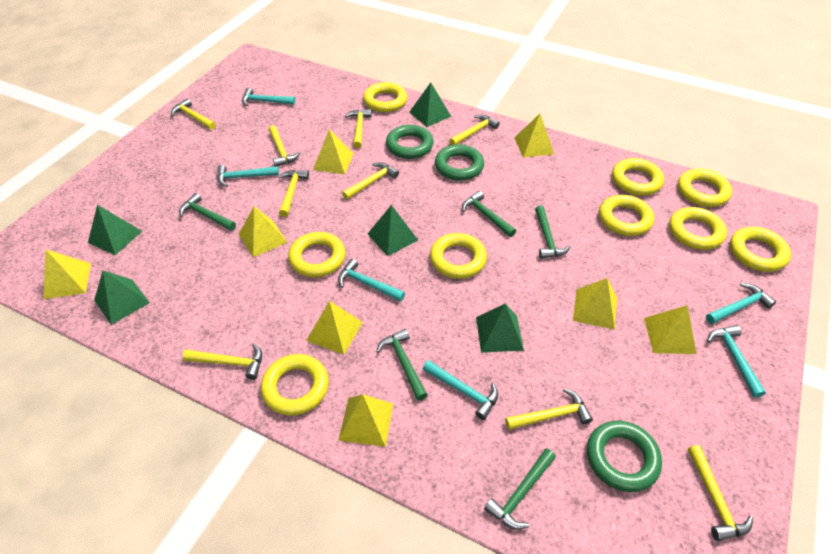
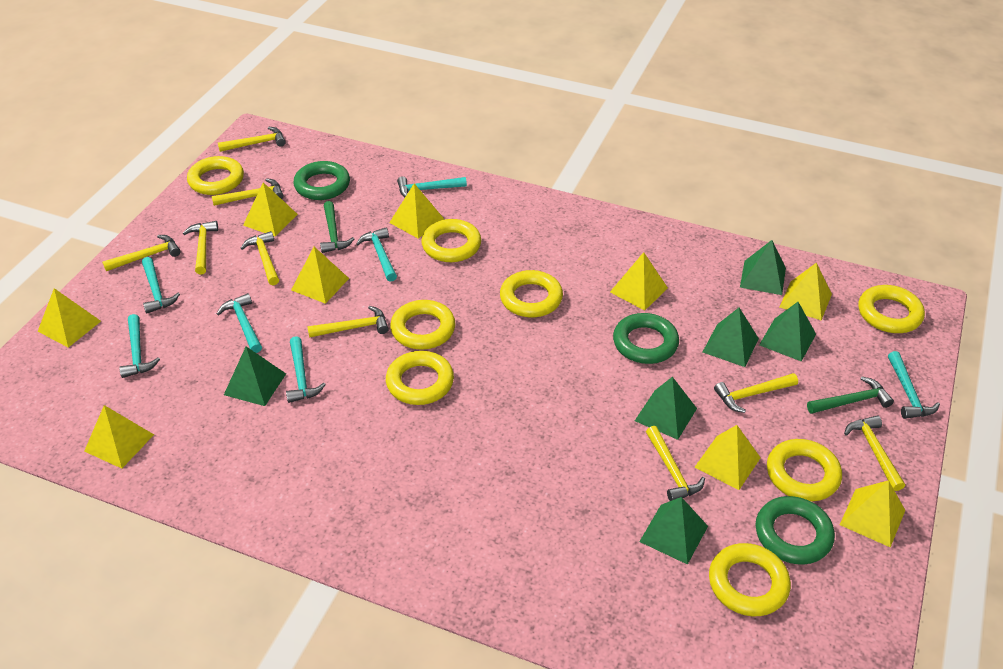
green hammer: [179,193,236,231] [376,329,428,401] [462,191,516,237] [484,448,556,530] [535,206,570,259] = 5 -> [320,201,354,253] [807,377,894,414] = 2
green pyramid: [88,205,142,255] [94,270,150,325] [368,205,418,256] [409,83,451,127] [476,303,524,353] = 5 -> [224,346,286,406] [635,377,697,440] [639,497,708,565] [703,308,759,367] [740,240,786,295] [759,302,816,362] = 6
turquoise hammer: [217,165,279,187] [242,88,295,106] [338,259,405,302] [423,360,498,420] [706,283,776,324] [707,325,766,398] = 6 -> [119,314,160,378] [142,257,180,314] [217,293,262,353] [286,336,326,403] [356,228,397,282] [397,176,467,197] [888,351,940,419] = 7
yellow pyramid: [43,250,91,299] [239,206,287,257] [306,301,363,355] [313,129,354,174] [339,394,393,447] [514,114,554,158] [573,278,617,330] [644,305,697,354] = 8 -> [38,288,101,348] [84,405,154,469] [243,182,298,237] [291,247,349,304] [389,184,444,239] [610,252,668,311] [695,425,761,490] [779,262,832,321] [840,480,905,548] = 9
yellow ring: [261,354,329,416] [288,232,346,277] [363,82,407,112] [430,233,487,279] [599,195,654,236] [612,158,664,196] [669,207,727,250] [678,168,732,207] [730,227,791,272] = 9 -> [187,156,244,195] [386,351,454,405] [390,300,456,350] [421,219,481,262] [500,270,563,317] [709,543,791,616] [767,439,842,501] [859,285,925,333] = 8

